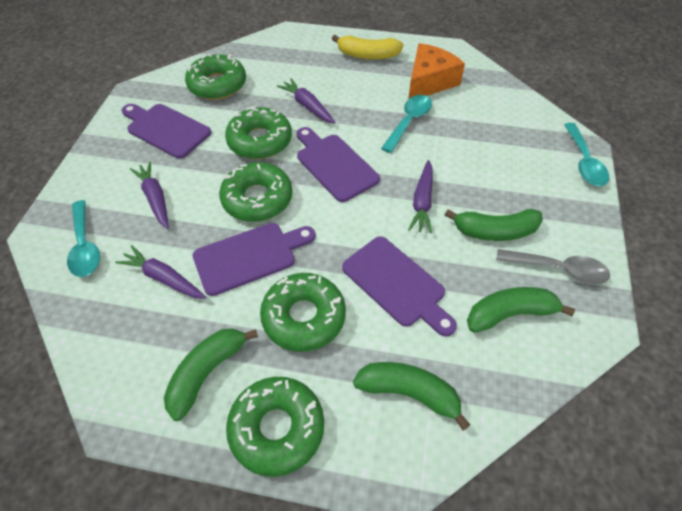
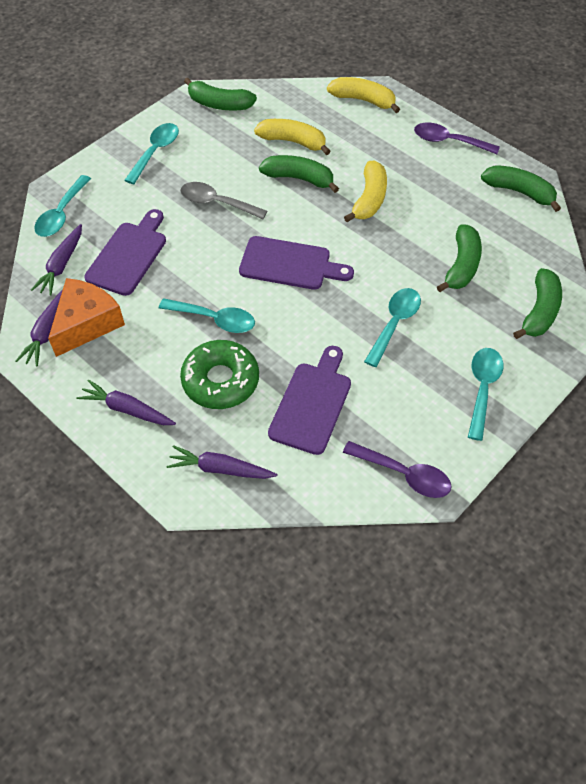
green banana: [164,328,258,421] [353,362,470,430] [445,209,543,241] [467,287,575,333] = 4 -> [184,78,257,110] [259,155,339,193] [437,224,482,292] [481,165,561,212] [513,268,562,339] = 5
green donut: [185,54,246,100] [219,162,293,222] [225,106,292,159] [226,377,324,477] [260,273,346,352] = 5 -> [180,340,259,409] = 1
purple cutting board: [122,104,211,159] [193,223,316,296] [297,127,380,202] [342,236,457,336] = 4 -> [84,209,166,296] [239,236,354,290] [268,346,351,455] = 3
purple spoon: none = 0 -> [343,441,451,498] [414,122,500,154] = 2
turquoise spoon: [67,200,100,277] [381,95,432,153] [564,123,609,186] = 3 -> [34,175,91,237] [124,123,179,184] [159,298,255,333] [364,288,421,367] [468,348,503,441] = 5
yellow banana: [332,35,403,60] = 1 -> [254,119,331,155] [327,77,400,113] [344,161,387,222] = 3

